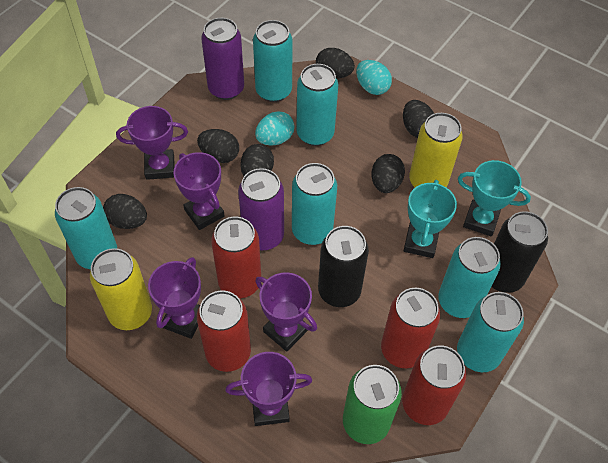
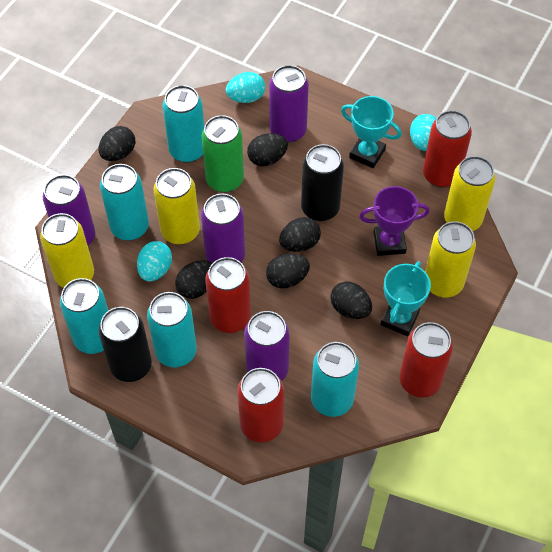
purple can: [201,18,244,100] [238,168,284,250] = 2 -> [43,175,95,246] [201,194,245,263] [244,311,290,381] [269,65,309,143] = 4
purple trophy: [116,106,188,180] [148,257,201,339] [174,152,225,230] [225,352,312,426] [255,272,317,352] = 5 -> [359,186,430,256] = 1
turquoise can: [55,187,117,269] [253,20,293,102] [292,163,337,245] [296,64,338,146] [438,237,501,318] [457,292,524,372] = 6 -> [60,278,108,354] [100,164,149,241] [147,292,197,367] [162,85,204,163] [311,342,359,417] = 5
turquoise egg: [255,112,294,145] [356,60,392,95] = 2 -> [137,241,172,281] [226,72,265,103] [410,114,437,151] = 3
yellow can: [90,248,152,330] [409,113,463,187] = 2 -> [40,213,94,288] [154,168,200,245] [425,221,476,298] [444,156,495,231] = 4

